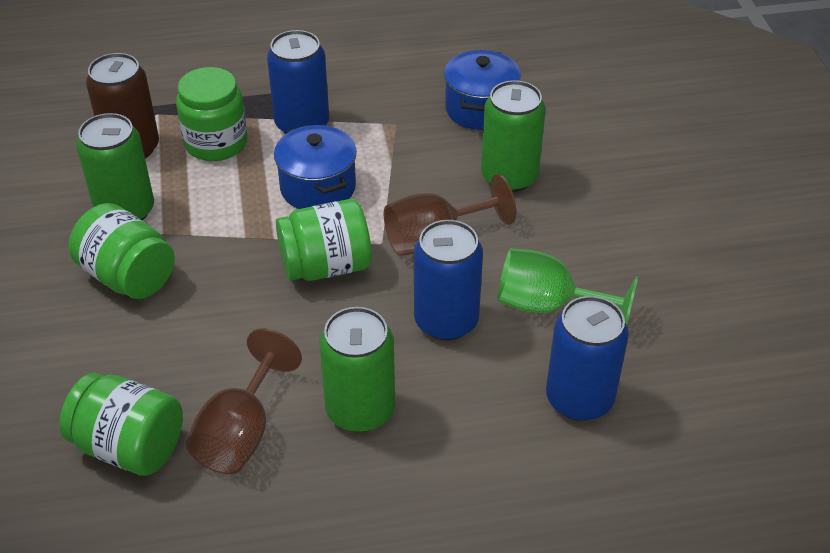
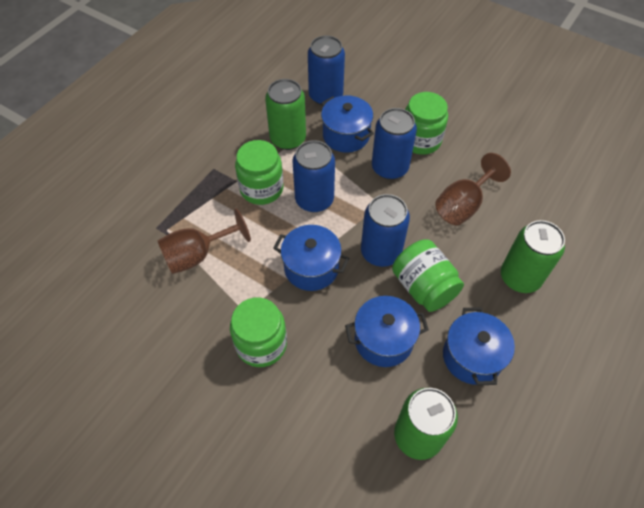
blue can: [267,30,329,134] [414,220,483,340] [546,296,629,421] = 3 -> [292,140,335,212] [308,35,345,105] [361,194,410,267] [372,108,417,180] = 4
blue pot: [274,125,357,209] [444,50,521,130] = 2 -> [273,225,349,291] [321,95,374,153] [345,296,429,367] [443,307,515,386] = 4
brown can: [86,53,159,158] = 1 -> none = 0
green goblet: [498,248,638,325] = 1 -> none = 0

